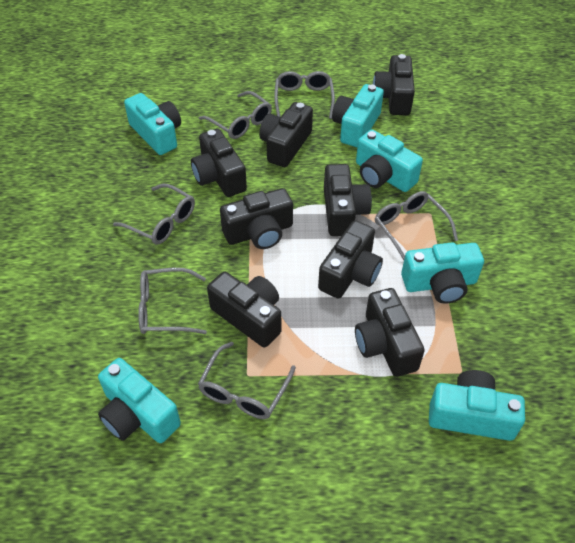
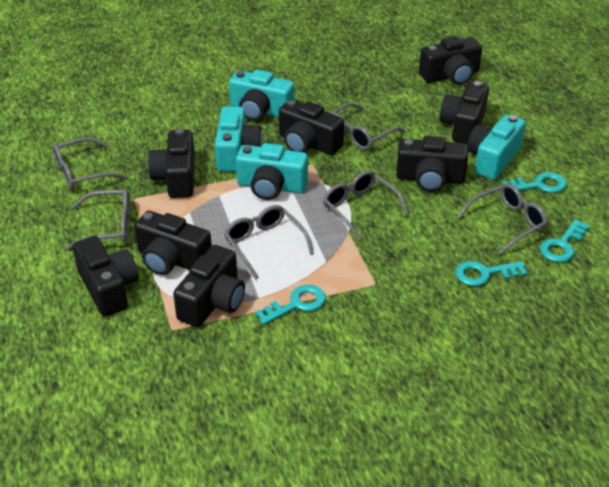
turquoise camera: [98,358,181,443] [124,93,181,155] [332,84,384,147] [356,130,423,192] [401,242,484,304] [429,370,525,441] = 6 -> [215,106,262,172] [229,70,294,121] [236,143,308,200] [467,114,526,180] = 4
turquoise key: none = 0 -> [255,285,326,325] [455,261,528,286] [502,172,567,193] [540,219,590,263] = 4

